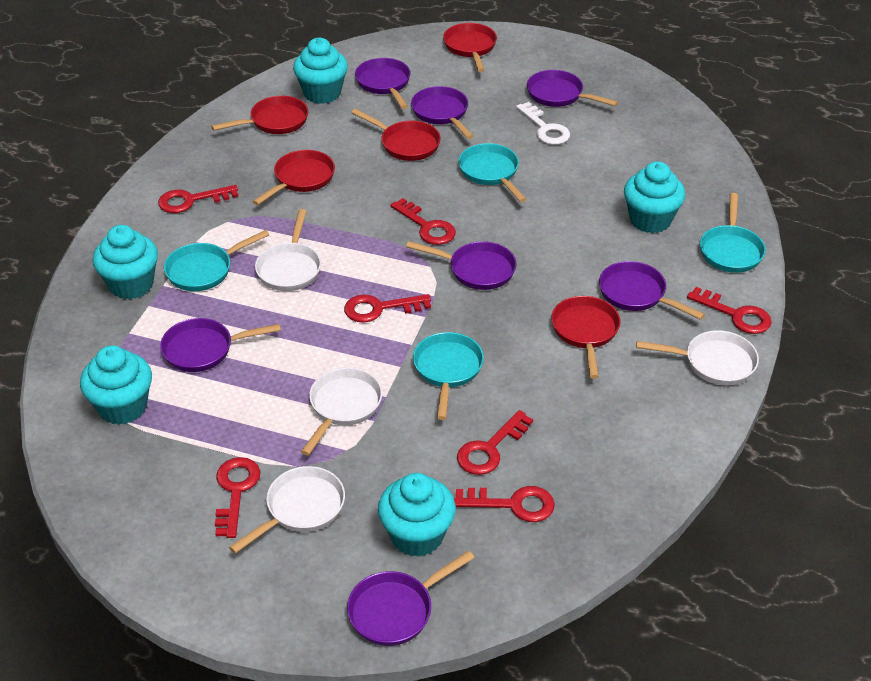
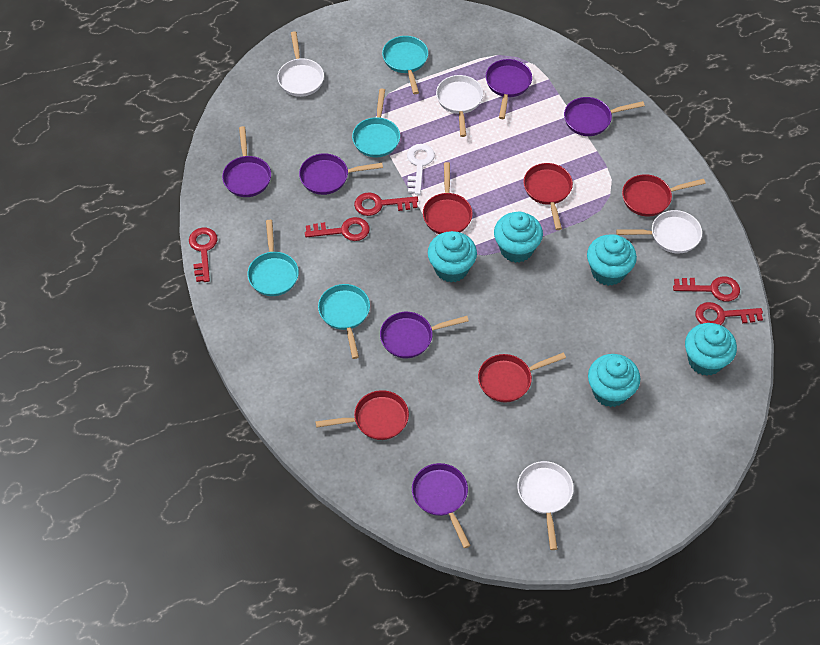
purple pan: [160,318,281,372] [347,551,475,646] [355,58,411,109] [406,241,517,290] [411,86,474,139] [527,70,618,107] [599,261,705,320] = 7 -> [222,126,271,197] [299,153,383,195] [380,312,469,358] [412,463,471,548] [486,59,532,119] [564,97,645,136] = 6
red key: [158,185,238,213] [215,457,261,538] [344,294,431,323] [390,198,456,245] [454,486,555,522] [457,410,533,475] [687,287,772,334] = 7 -> [189,228,218,282] [305,217,370,241] [354,192,418,216] [673,276,740,302] [696,302,763,325] = 5

